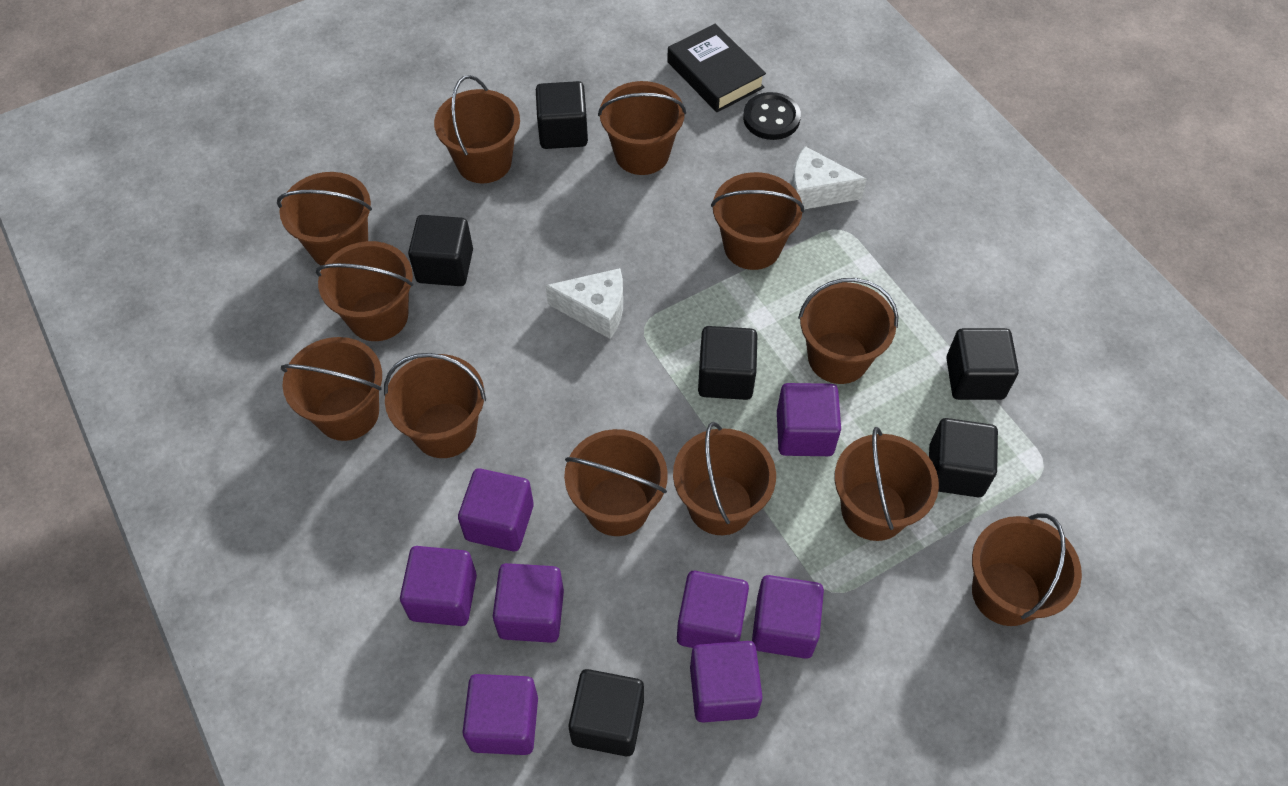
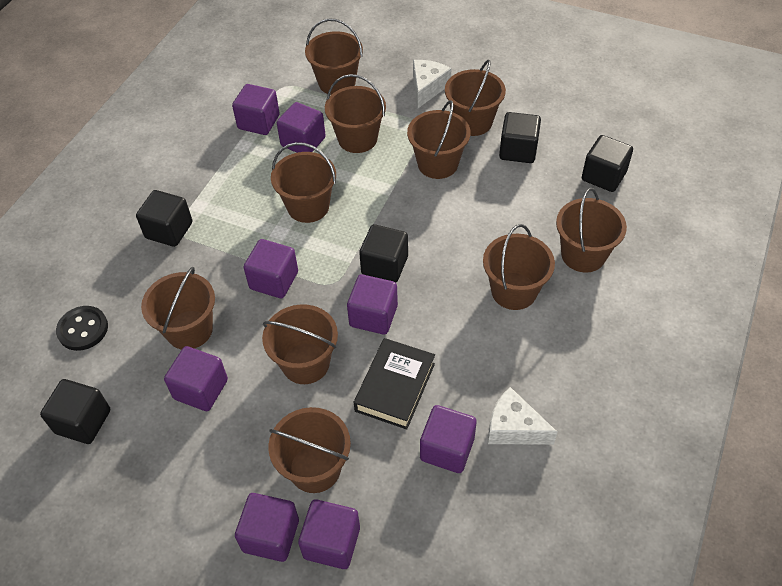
black cube: [408,215,473,286] [536,81,588,149] [568,669,644,756] [698,326,757,400] [929,418,998,497] [946,328,1019,400] = 6 -> [40,379,110,444] [136,190,192,247] [359,224,408,282] [499,112,541,163] [582,135,633,192] = 5
brown bucket: [277,172,372,265] [281,337,382,441] [316,241,413,341] [384,353,486,458] [434,75,520,183] [564,429,668,536] [598,81,686,175] [673,422,776,535] [711,172,804,270] [798,278,898,384] [834,427,939,541] [972,513,1082,626] = 12 -> [141,267,215,349] [262,304,338,384] [268,407,351,493] [271,142,336,223] [305,19,363,95] [325,74,386,153] [407,100,471,179] [445,60,506,136] [483,224,555,310] [556,188,627,273] = 10

